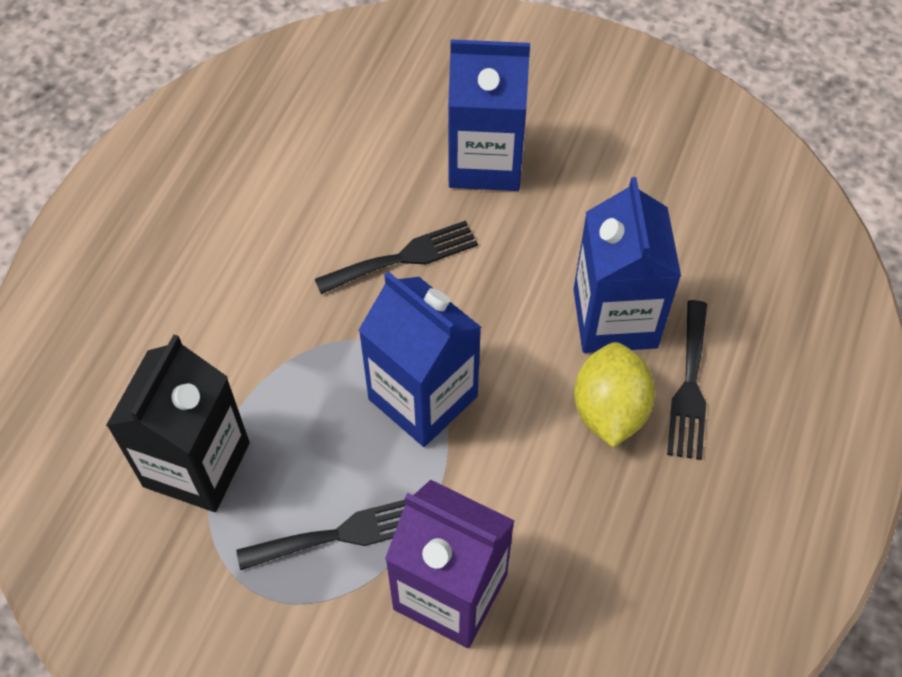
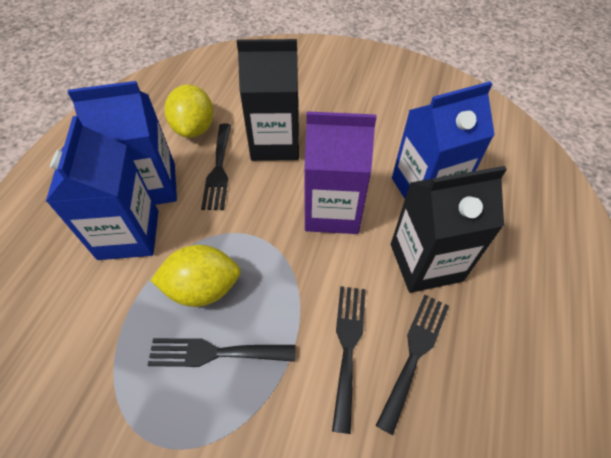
black carton: [106,334,250,512] = 1 -> [237,39,299,161] [391,166,507,293] = 2
black fork: [236,500,405,570] [315,220,478,294] [667,300,707,460] = 3 -> [148,338,295,367] [201,123,231,210] [332,286,366,434] [376,295,449,435] = 4
yellow lemon: [574,342,655,447] = 1 -> [150,245,241,307] [165,84,214,138] = 2

